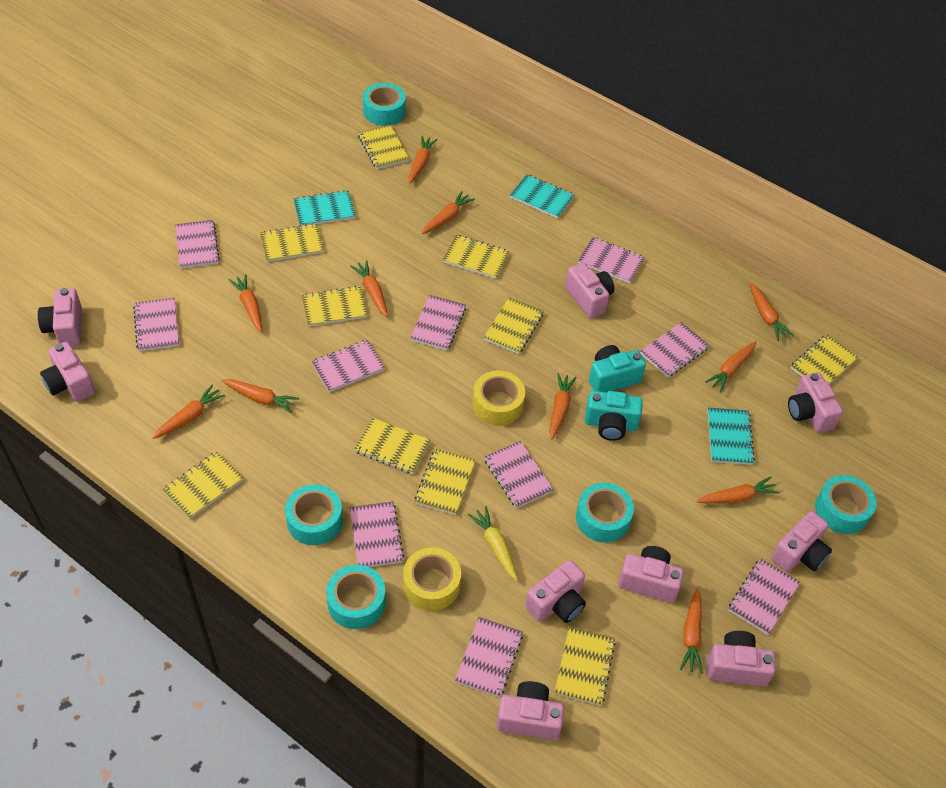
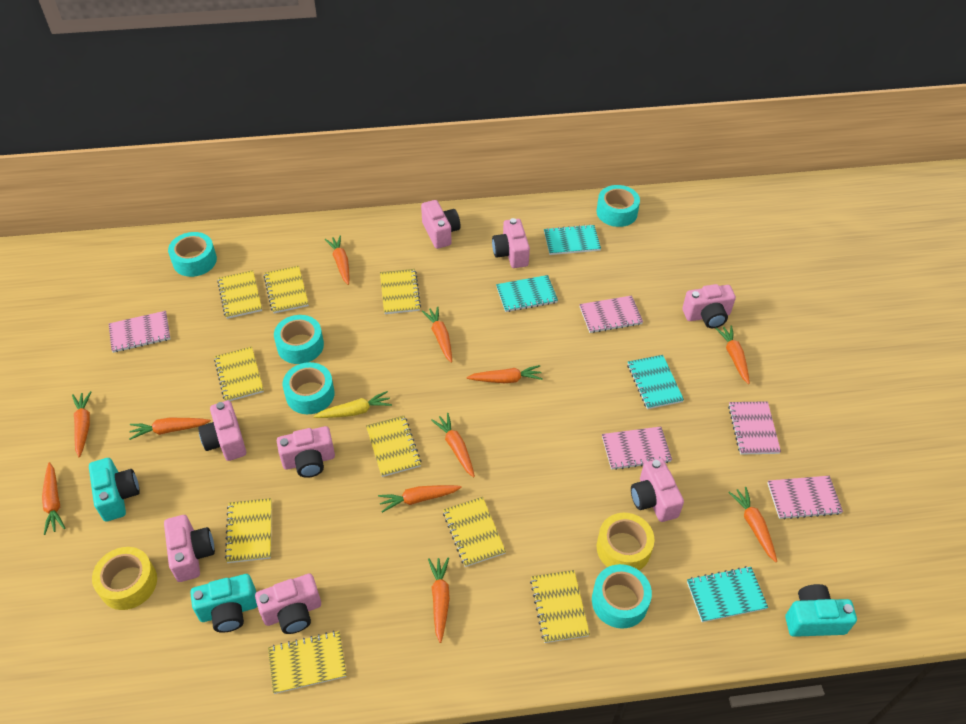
pink camera: [38,288,82,346] [40,342,95,402] [496,681,564,740] [525,560,586,623] [566,262,614,318] [618,546,684,603] [707,631,776,687] [771,511,832,572] [788,372,843,433] = 9 -> [164,515,215,582] [198,401,246,461] [255,573,321,634] [277,426,335,478] [421,200,460,249] [492,218,530,268] [631,458,684,522] [682,284,736,328] = 8
pink notebook: [133,298,179,352] [175,220,220,268] [311,340,385,392] [350,501,404,567] [410,295,466,350] [455,617,523,697] [484,441,554,508] [578,237,645,283] [640,322,710,377] [728,558,800,635] = 10 -> [109,311,171,353] [579,296,643,333] [602,426,672,470] [728,401,781,455] [767,476,843,520] = 5
turquoise camera: [585,391,643,441] [589,345,646,392] = 2 -> [89,458,140,522] [190,574,257,633] [785,584,857,637] = 3
turquoise notebook: [294,190,355,226] [510,174,574,219] [708,407,755,465] = 3 -> [496,275,558,312] [544,224,601,255] [627,355,684,409] [687,566,768,622] = 4
yellow notebook: [163,451,243,519] [260,223,323,262] [301,286,367,327] [354,418,431,474] [358,125,409,169] [415,449,476,515] [443,235,509,279] [484,297,544,354] [554,626,616,706] [791,334,858,384] = 10 -> [214,347,264,401] [217,270,262,319] [225,498,272,563] [264,266,309,313] [268,631,347,694] [366,416,421,477] [380,269,421,314] [443,497,506,567] [530,570,590,643] = 9

